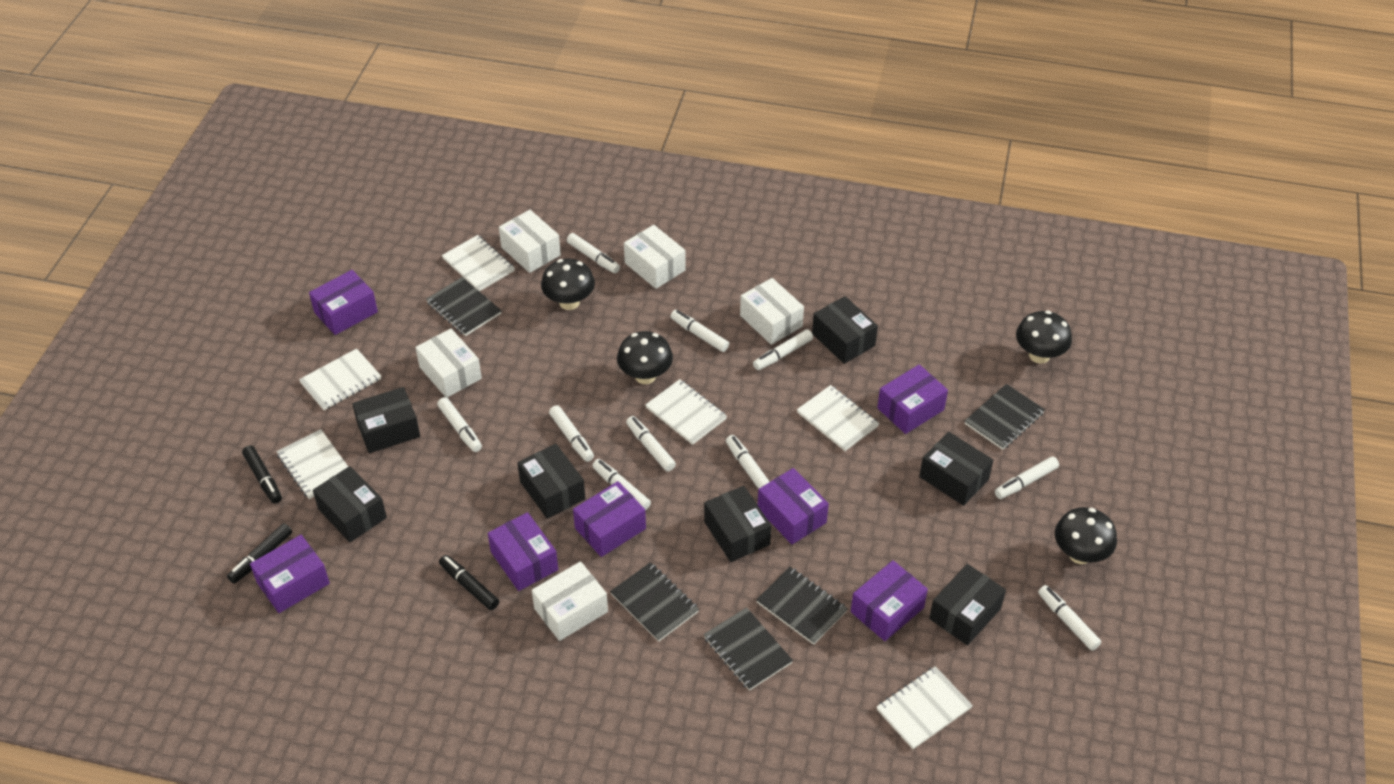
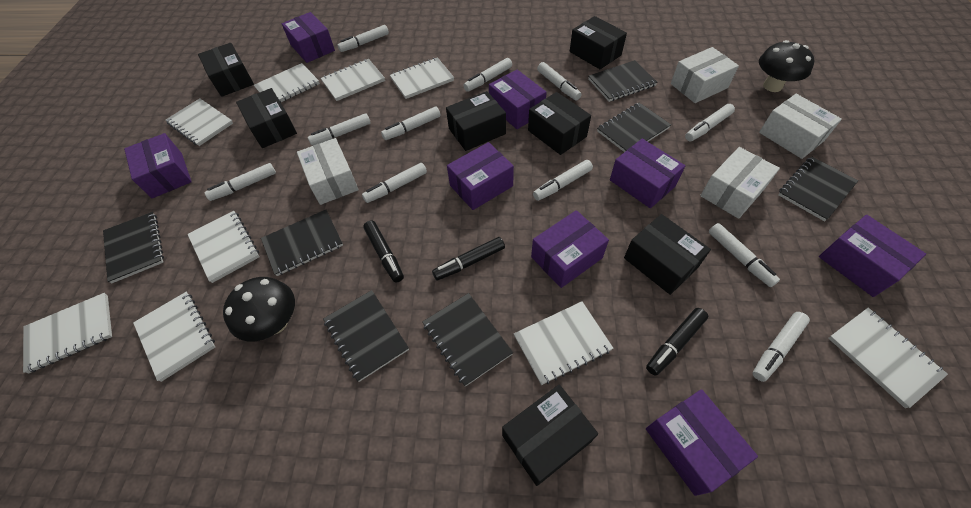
black mushroom: [541,259,595,310] [617,331,673,384] [1016,311,1072,364] [1055,507,1117,564] = 4 -> [223,277,295,341] [759,40,814,92] = 2
black notebook: [426,277,501,336] [610,562,699,642] [703,607,793,691] [756,567,848,645] [965,384,1045,450] = 5 -> [103,212,164,283] [261,210,343,276] [323,290,409,382] [422,293,513,387] [588,60,658,102] [597,103,671,152] [778,156,858,221] = 7
purple box: [250,535,330,613] [309,270,378,335] [488,512,558,591] [573,481,646,557] [758,468,829,545] [851,560,928,641] [877,364,948,434] = 7 -> [124,133,192,198] [282,12,335,63] [447,142,514,210] [489,70,547,129] [531,210,609,288] [610,139,685,208] [646,389,758,496] [819,215,926,297] = 8
white box: [415,329,482,398] [499,210,561,273] [532,561,608,641] [624,225,686,289] [740,278,804,345] = 5 -> [297,138,359,205] [671,47,739,103] [700,147,780,219] [759,94,842,159] = 4
white marker: [437,397,482,452] [549,405,594,462] [567,233,620,273] [592,459,651,510] [626,416,676,472] [670,310,729,352] [726,435,770,489] [753,329,813,370] [995,456,1059,499] [1038,585,1101,651] = 10 -> [205,163,276,201] [308,113,371,146] [337,25,389,52] [362,163,427,203] [381,107,441,140] [463,58,512,92] [533,160,593,201] [537,62,581,101] [685,104,735,142] [709,223,780,287] [752,312,810,382] = 11
white notebook: [276,429,348,499] [299,348,381,410] [442,235,515,292] [645,379,727,445] [797,385,879,451] [877,666,973,749] = 6 -> [23,293,112,374] [133,292,215,382] [166,98,233,146] [187,211,259,283] [254,63,320,102] [321,59,385,101] [390,57,454,99] [514,301,613,385] [828,308,948,408] = 9

